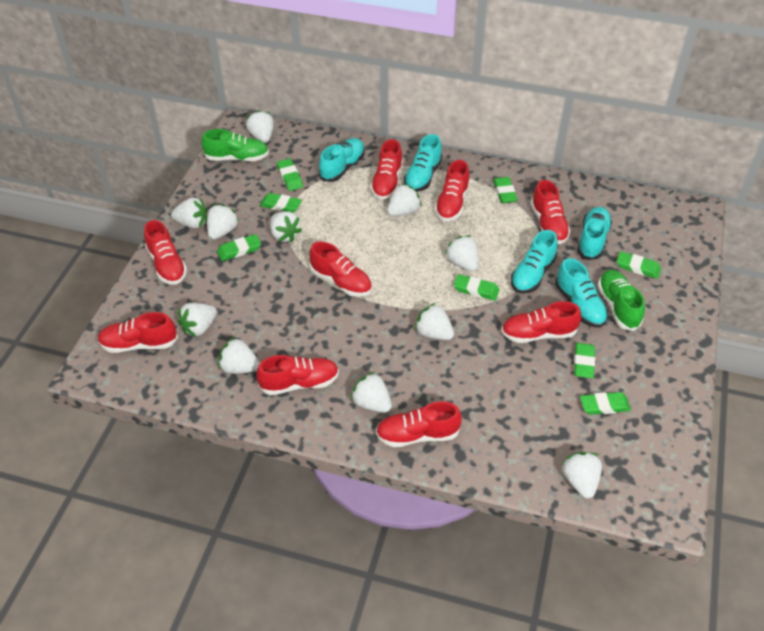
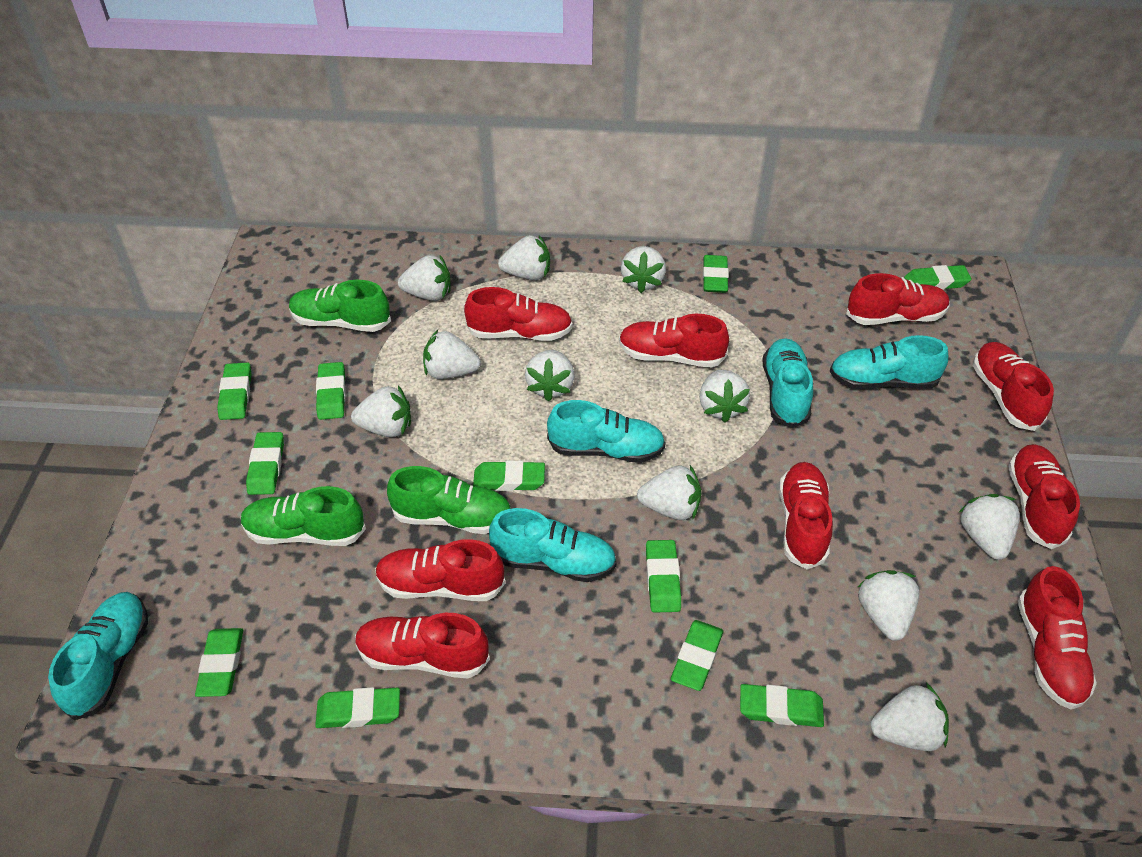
green eraser: [217,234,261,261] [260,193,302,213] [277,159,303,191] [454,274,500,301] [493,177,518,203] [574,343,595,378] [580,392,631,415] [616,251,661,279] = 8 -> [195,628,243,697] [217,363,252,420] [246,432,284,495] [315,687,400,728] [316,362,346,420] [473,460,545,491] [646,540,681,612] [671,620,723,691] [703,255,729,293] [740,684,824,727] [904,265,971,290] = 11
green shoe: [201,129,269,161] [598,270,645,331] = 2 -> [241,486,366,546] [289,280,391,332] [387,466,511,534] = 3

